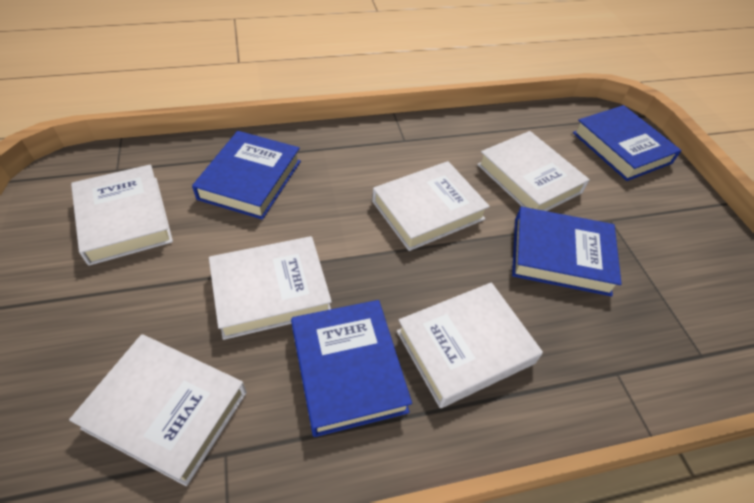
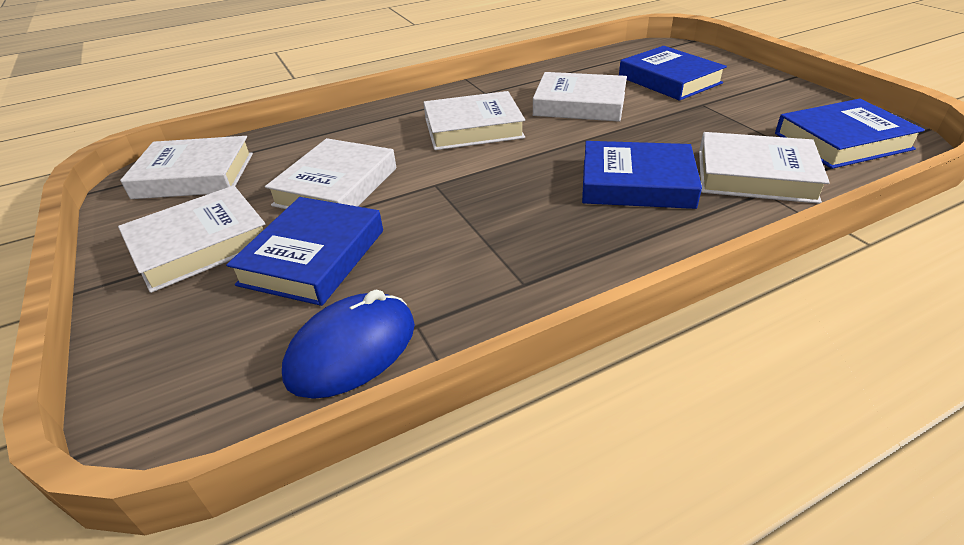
blue mouse: none = 0 -> [282,290,415,399] = 1

